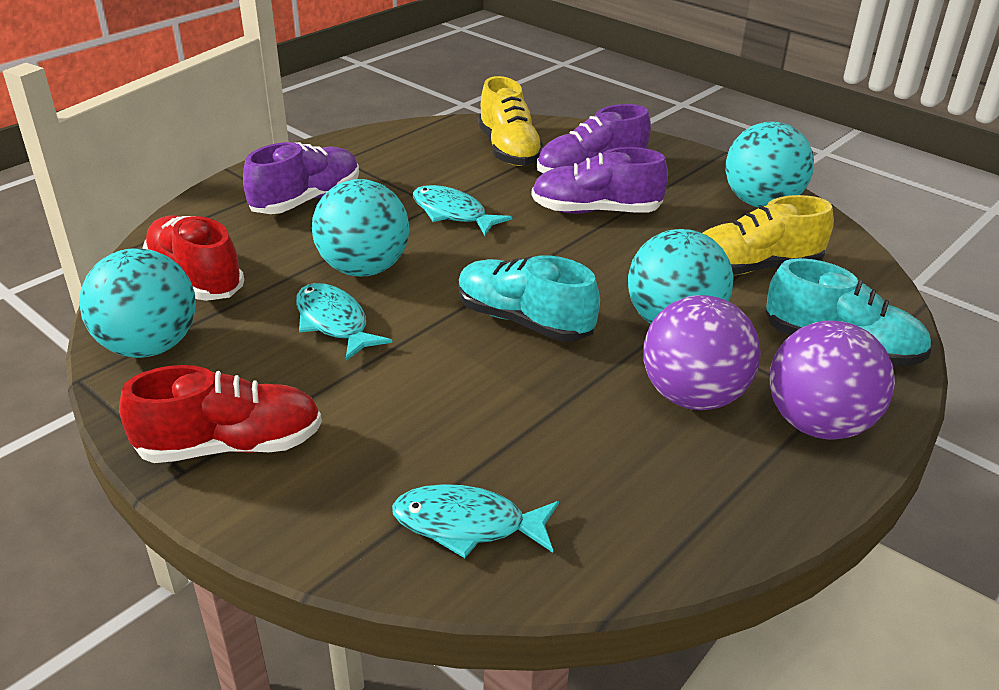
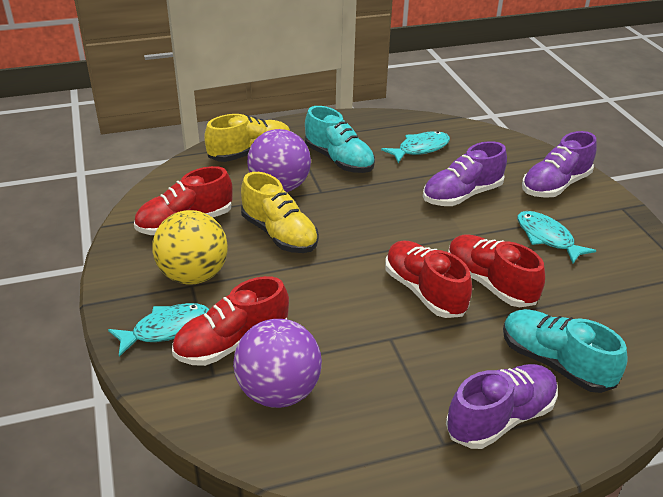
red shoe: [119,365,322,463] [142,216,244,301] = 2 -> [134,166,233,235] [172,276,289,366] [385,240,472,318] [448,235,545,307] = 4
turquoise ball: [79,248,196,358] [312,179,410,277] [628,229,734,324] [725,122,814,208] = 4 -> none = 0
yellow ball: none = 0 -> [152,210,228,285] = 1

